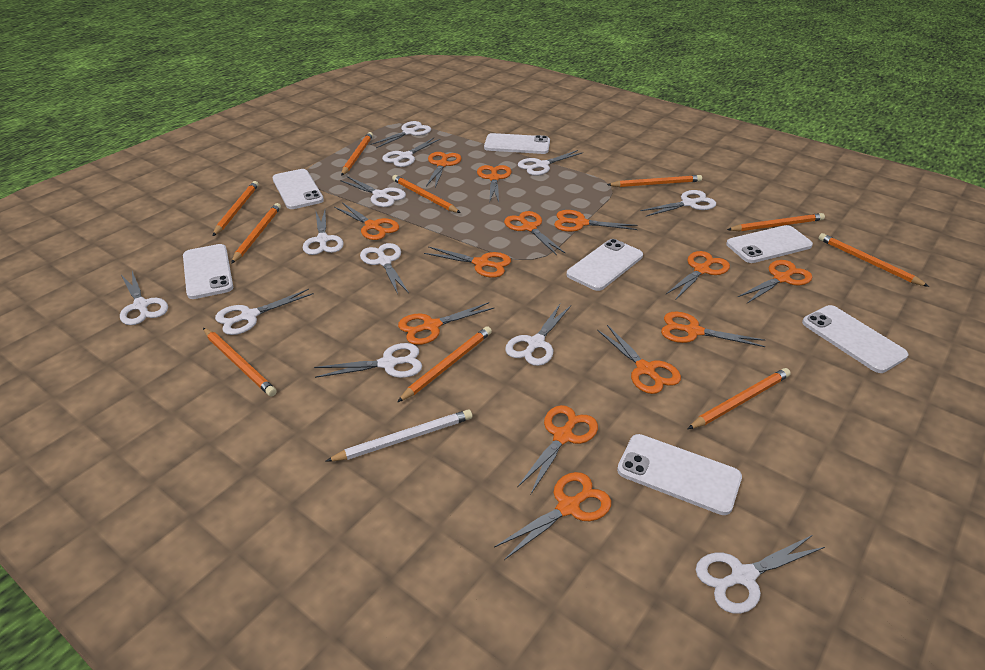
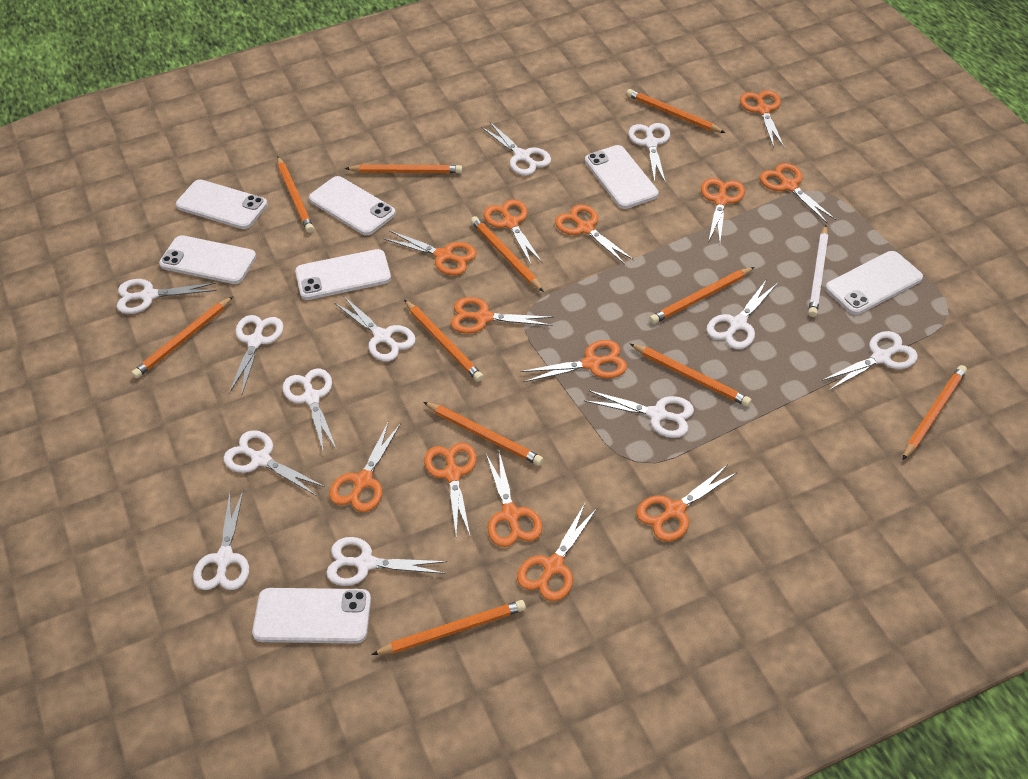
orange pencil: [203,328,277,396] [213,181,259,236] [231,203,281,264] [341,132,373,176] [392,175,461,213] [397,326,492,402] [607,175,702,187] [688,368,791,429] [727,213,825,231] [818,233,929,287] = 10 -> [131,296,233,378] [277,156,314,233] [345,165,462,173] [371,600,526,655] [404,300,484,382] [423,402,543,466] [471,216,544,292] [627,89,725,133] [630,344,751,407] [649,267,754,324] [902,365,967,460] = 11

